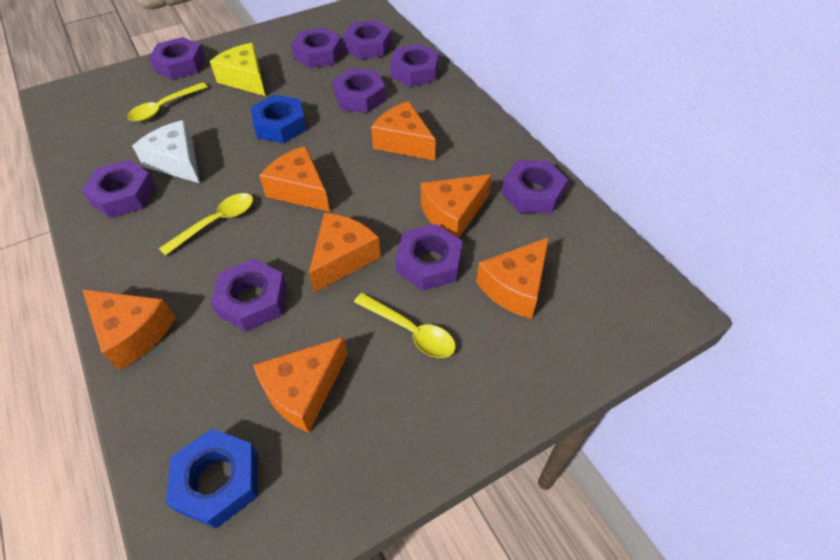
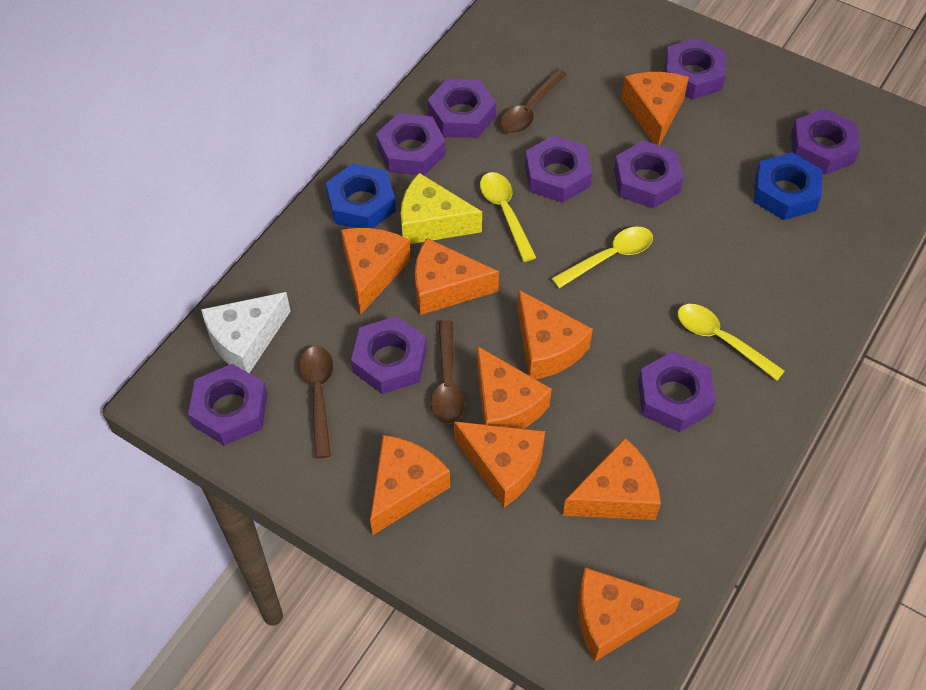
brown spoon: none = 0 -> [299,346,333,458] [431,320,465,424] [500,69,567,134] = 3
orange cheese: [82,289,175,370] [254,337,348,433] [259,146,330,212] [309,213,381,293] [371,101,436,161] [421,174,492,238] [476,237,549,319] = 7 -> [341,228,411,315] [370,435,450,535] [415,238,499,315] [454,421,545,507] [477,346,552,429] [517,290,593,379] [563,438,661,520] [578,567,681,661] [621,72,689,146] = 9

